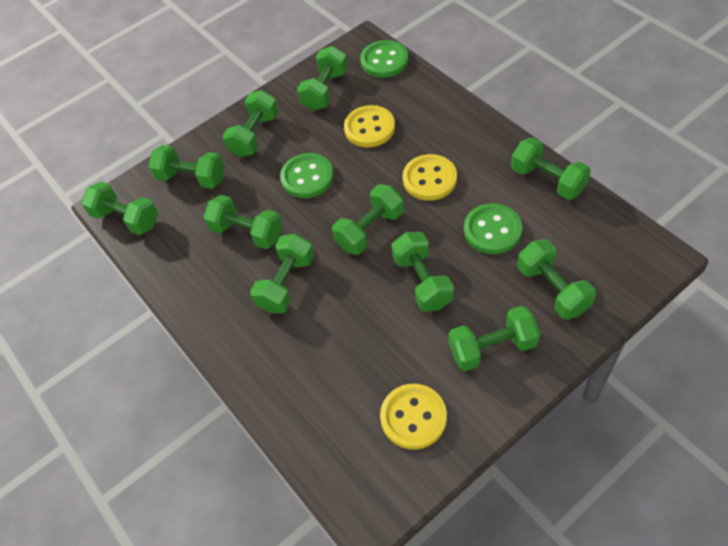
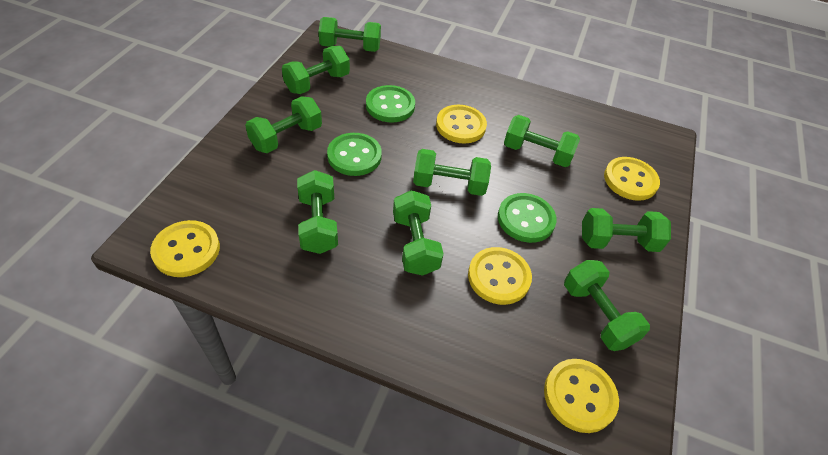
green dumbbell: [81,181,158,235] [148,145,225,189] [203,195,283,249] [223,90,279,157] [250,234,314,313] [297,46,348,111] [332,184,404,255] [391,232,454,312] [449,306,540,371] [511,137,591,200] [518,239,596,320] = 11 -> [245,96,322,153] [282,46,350,94] [297,170,338,254] [319,17,381,52] [393,190,444,276] [413,149,491,196] [504,115,580,167] [564,260,650,351] [582,208,671,252] = 9
yellow button: [344,105,395,148] [380,384,447,450] [403,154,457,201] = 3 -> [150,220,220,277] [436,105,487,144] [468,247,532,305] [544,359,619,433] [604,157,660,201] = 5

